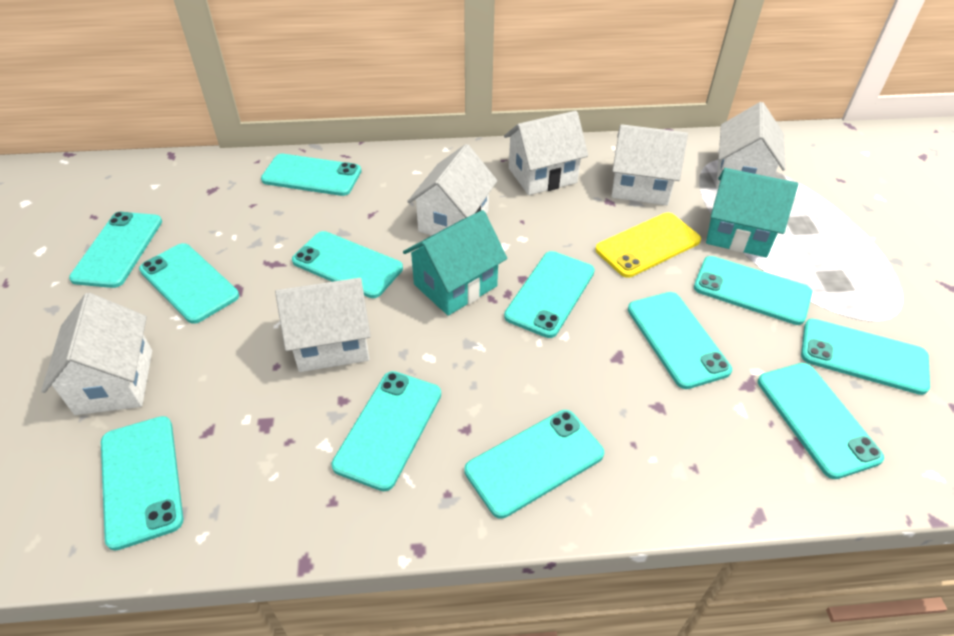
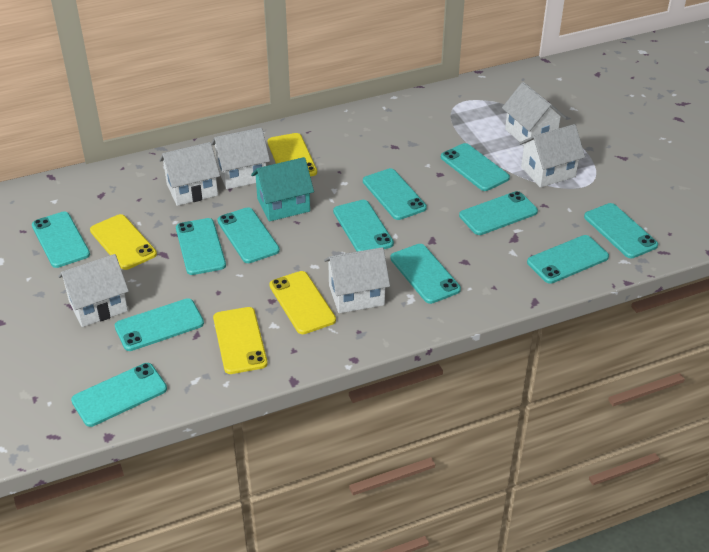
turquoise house: [403,210,507,316] [706,168,798,257] = 2 -> [251,157,314,222] = 1
yellow phone: [595,213,701,278] = 1 -> [90,214,157,270] [213,307,268,374] [267,133,317,177] [269,271,336,334] = 4

